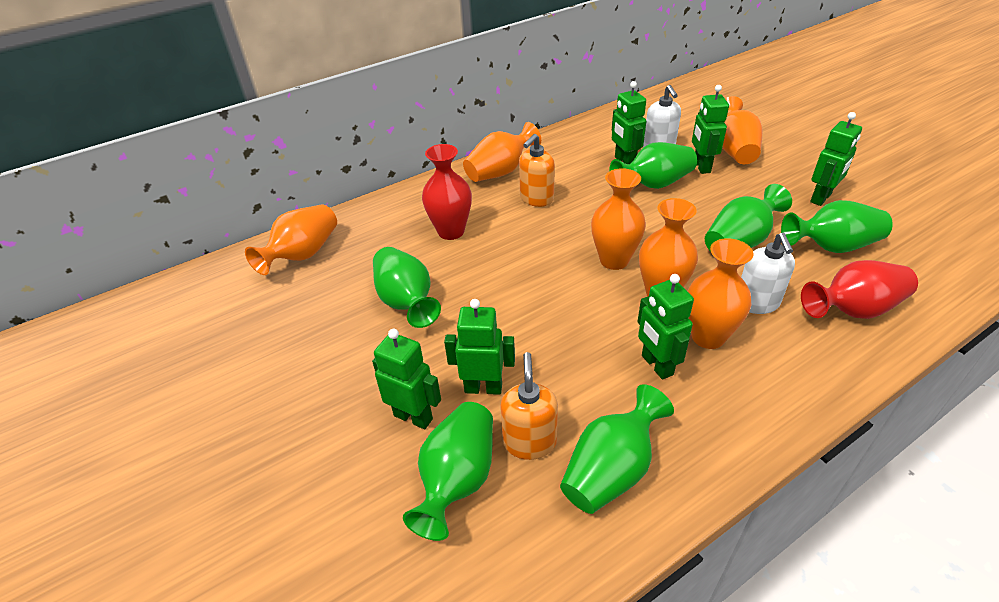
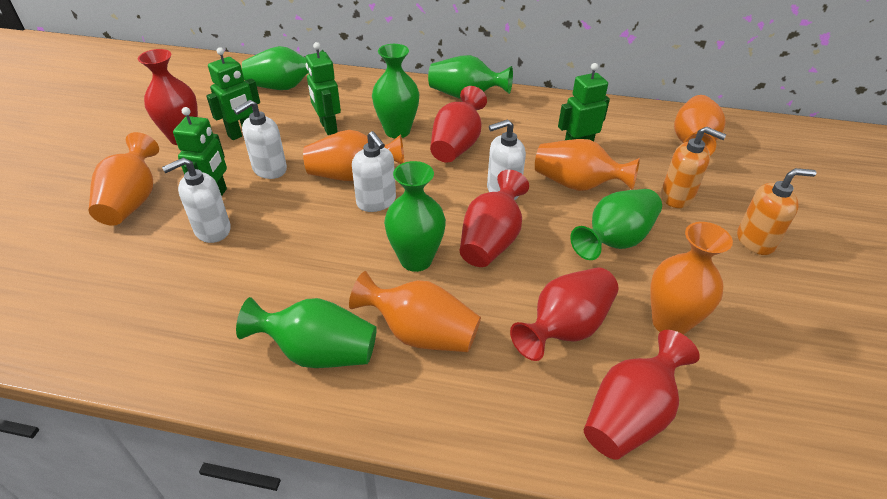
green robot: [372,329,441,429] [444,299,515,395] [612,81,646,164] [637,274,694,380] [692,85,729,174] [810,112,862,206] = 6 -> [173,107,227,196] [206,47,260,140] [306,42,341,135] [558,63,610,141] = 4
red vase: [422,144,472,240] [801,260,918,319] = 2 -> [138,49,198,145] [430,86,487,163] [460,170,529,267] [510,267,619,361] [584,330,700,460] = 5
white soap dispenser: [643,85,681,147] [741,233,795,314] = 2 -> [162,158,231,243] [233,100,287,179] [352,131,396,212] [487,119,526,200] = 4

